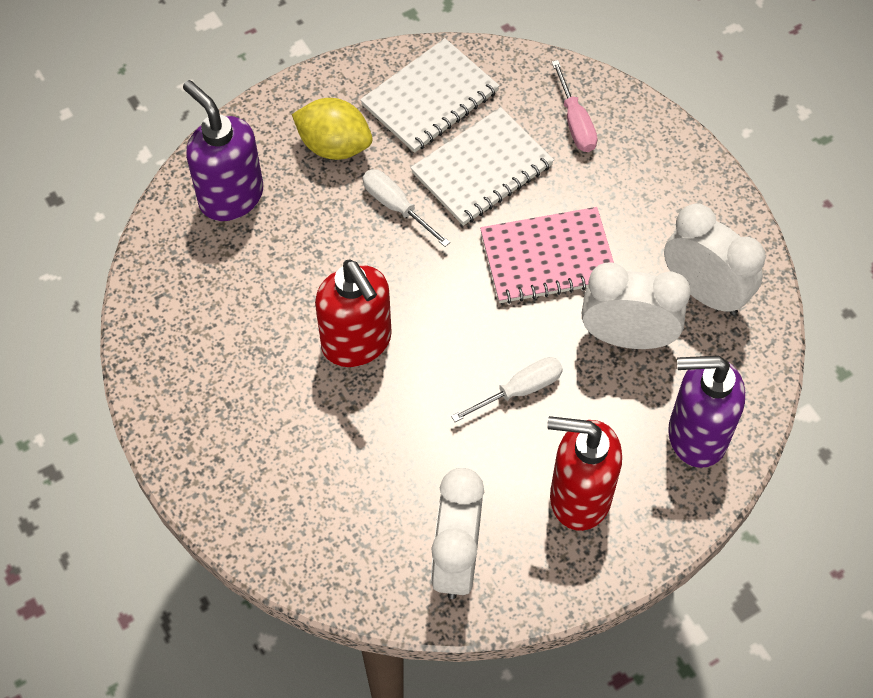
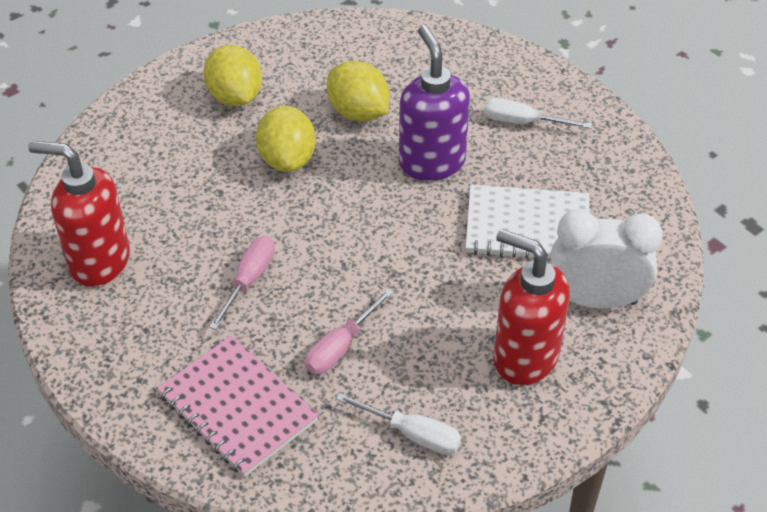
pink screwdriver: [552,60,597,152] = 1 -> [209,236,275,330] [305,288,394,374] = 2
purple soap dispenser: [183,80,263,221] [668,355,745,468] = 2 -> [399,25,470,181] = 1
white clock: [431,468,484,599] [582,263,691,349] [664,203,766,315] = 3 -> [551,209,663,308] = 1
white notebook: [360,38,499,153] [410,107,554,226] = 2 -> [465,185,590,259] = 1
yellow lemon: [292,98,373,160] = 1 -> [203,45,262,106] [256,106,316,172] [327,61,390,122] = 3

